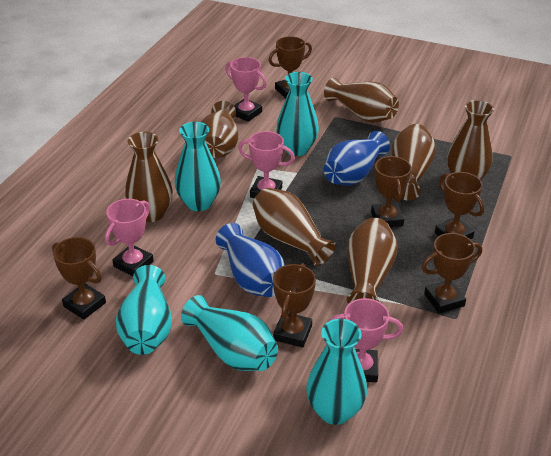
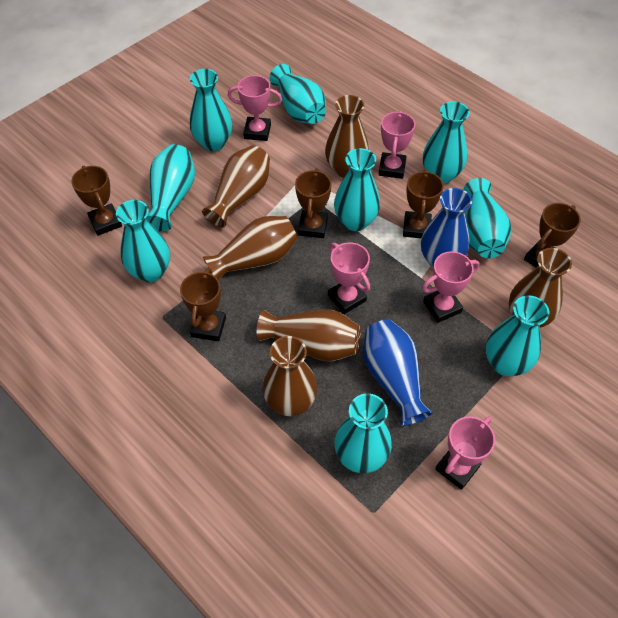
brown trophy: [52,237,106,320] [268,36,312,99] [273,263,316,348] [371,156,412,227] [421,233,482,314] [435,172,484,239] = 6 -> [71,166,122,236] [180,268,226,341] [295,168,332,238] [403,169,444,238] [524,203,581,268] = 5
brown vase: [125,132,173,222] [201,101,238,158] [253,188,336,266] [324,78,399,122] [347,218,398,304] [392,124,436,200] [447,100,494,180] = 7 -> [202,145,270,227] [203,216,297,280] [257,310,361,361] [263,336,317,416] [325,95,369,178] [509,248,572,328] = 6
pink trophy: [105,199,154,276] [225,57,267,122] [238,131,295,198] [329,298,403,382] = 4 -> [228,75,282,141] [328,242,370,314] [378,111,415,179] [422,251,479,323] [435,416,495,490] = 5
turquoise vase: [116,265,172,355] [175,122,221,211] [181,295,278,371] [276,72,319,156] [306,319,367,425] = 5 -> [116,200,170,282] [146,144,195,231] [190,69,232,151] [270,64,326,124] [334,148,380,231] [334,393,392,473] [423,101,470,184] [463,178,511,258] [486,295,550,376] = 9

